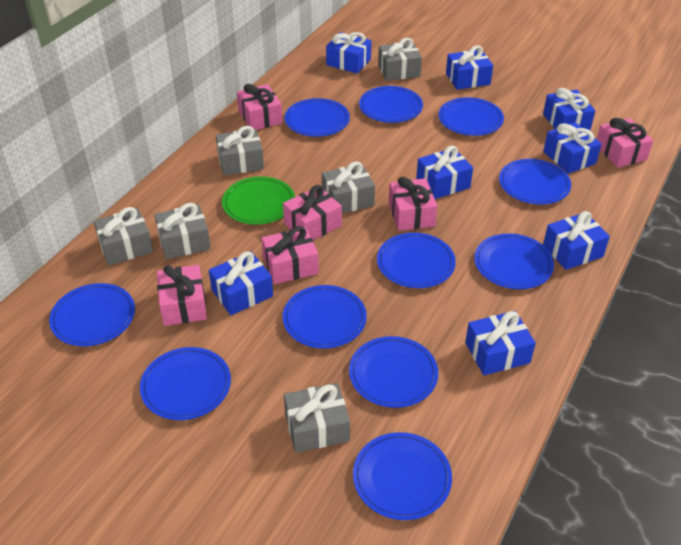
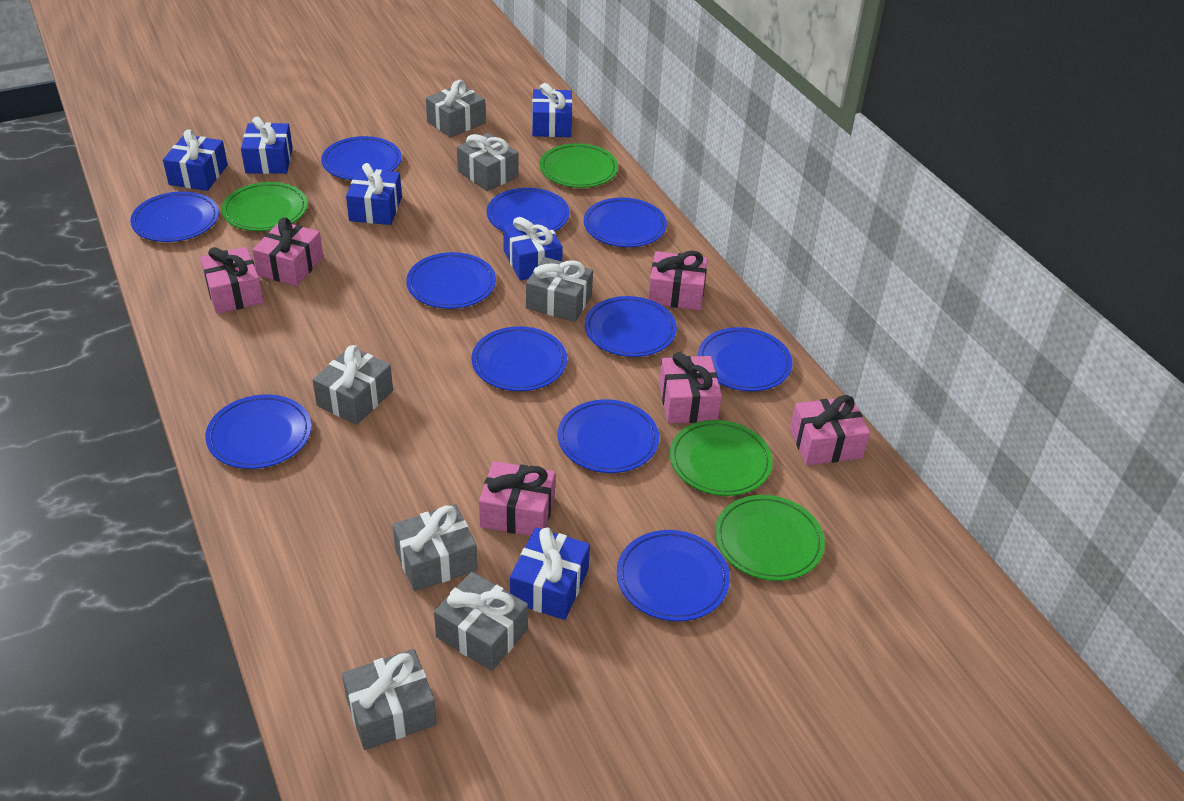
blue gift: [209,252,273,315] [326,32,371,74] [416,145,473,199] [446,45,493,90] [465,311,536,375] [543,88,595,130] [543,122,601,174] [543,211,610,270] = 8 -> [163,129,228,191] [241,117,293,174] [346,163,402,225] [503,217,563,280] [510,527,590,620] [532,83,572,137] = 6
green plate: [222,176,295,225] = 1 -> [221,182,308,231] [540,143,618,188] [670,420,773,496] [715,495,825,581] = 4
grey gift: [93,207,153,265] [154,203,211,259] [216,126,264,175] [284,383,350,453] [322,161,375,213] [378,38,422,81] = 6 -> [313,345,393,425] [342,649,437,750] [392,504,478,592] [426,80,485,138] [434,572,528,671] [457,133,519,191] [526,257,593,322] = 7

